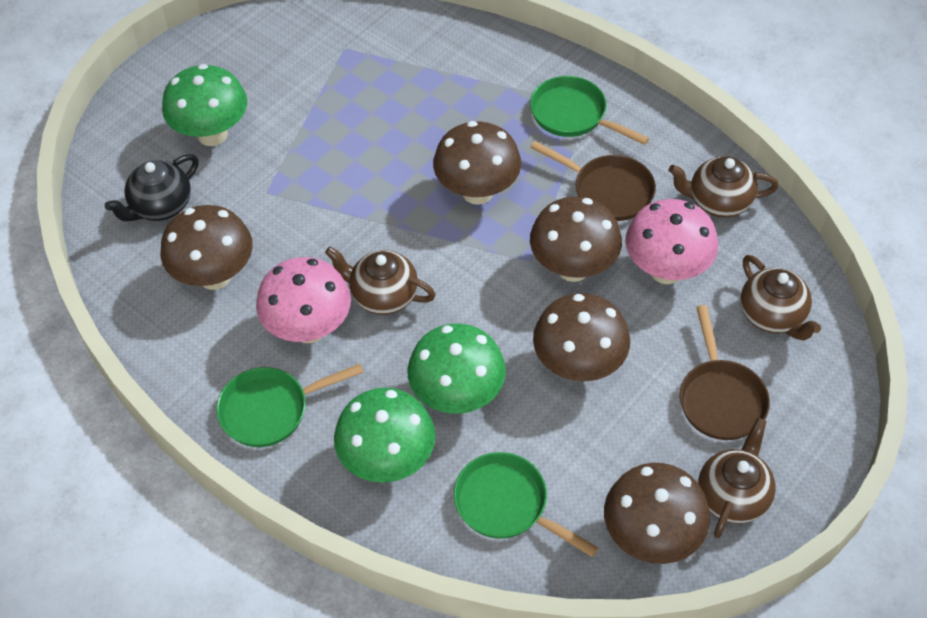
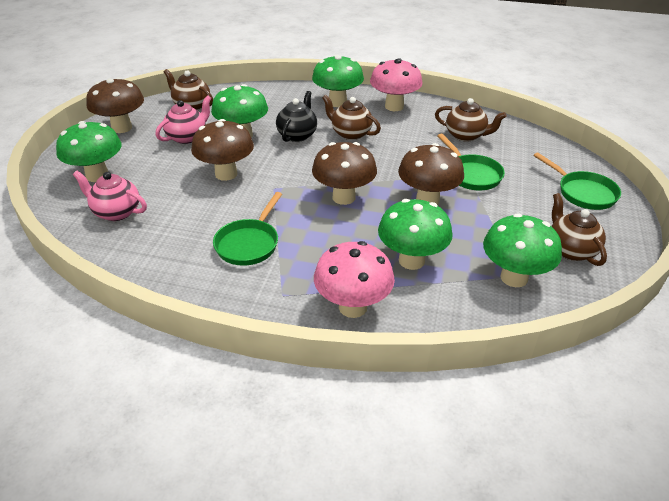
brown mushroom: [160,205,253,290] [433,121,521,205] [530,197,622,282] [533,293,630,381] [604,463,710,564] = 5 -> [86,77,144,133] [191,119,254,181] [312,142,377,205] [398,143,464,205] = 4
brown pan: [530,141,656,221] [680,305,770,440] = 2 -> none = 0
green mushroom: [162,64,247,146] [334,388,435,483] [407,323,506,414] = 3 -> [56,121,122,182] [211,84,268,138] [312,55,364,107] [378,199,453,270] [483,213,562,287] = 5
pink teapot: none = 0 -> [73,171,147,221] [156,95,212,144] = 2

